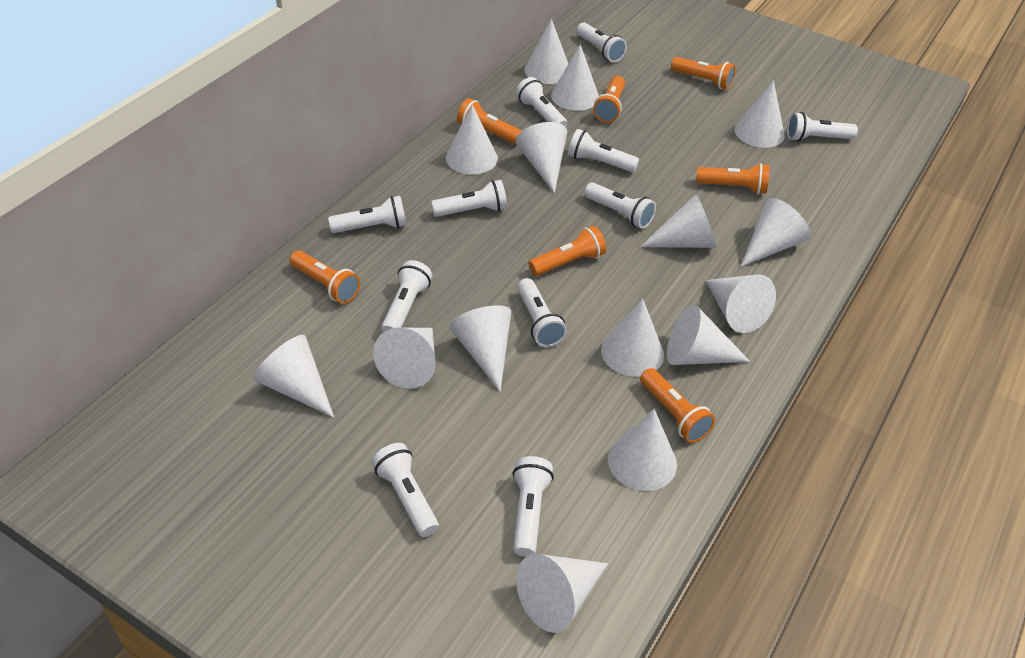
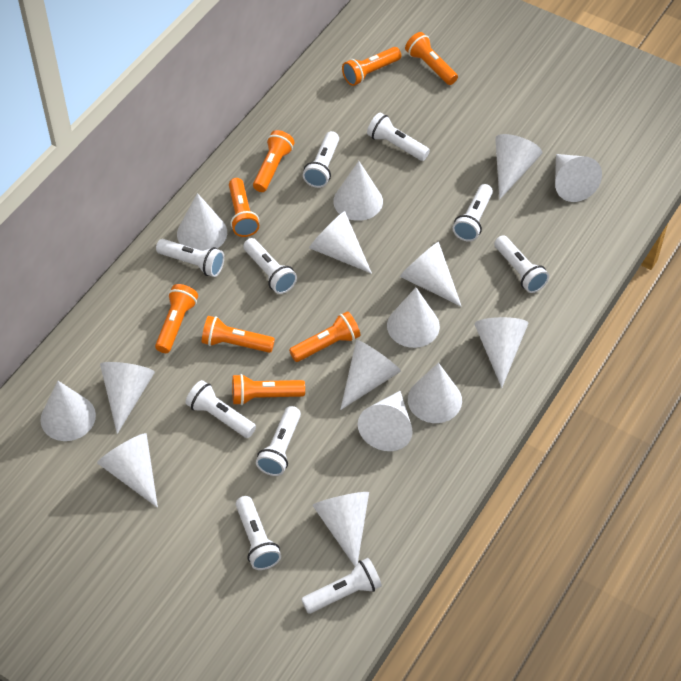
orange flashlight: [289,251,360,304] [457,98,522,145] [529,226,606,276] [593,76,625,123] [640,368,715,443] [671,57,736,90] [696,163,769,194] = 7 -> [155,284,198,353] [202,316,275,353] [229,178,259,237] [232,374,305,405] [253,130,295,192] [289,311,360,362] [342,47,401,86] [405,32,458,85] = 8
white flashlight: [328,196,406,233] [372,443,439,537] [381,260,432,332] [431,180,507,217] [512,456,554,557] [516,77,567,127] [517,278,567,347] [568,129,639,172] [577,23,627,62] [584,182,656,229] [787,112,858,141] = 11 -> [156,239,224,277] [186,380,256,438] [236,496,281,570] [243,238,297,294] [256,406,301,476] [301,558,382,614] [303,131,339,188] [367,113,430,161] [453,184,493,242] [494,235,549,293] = 10

